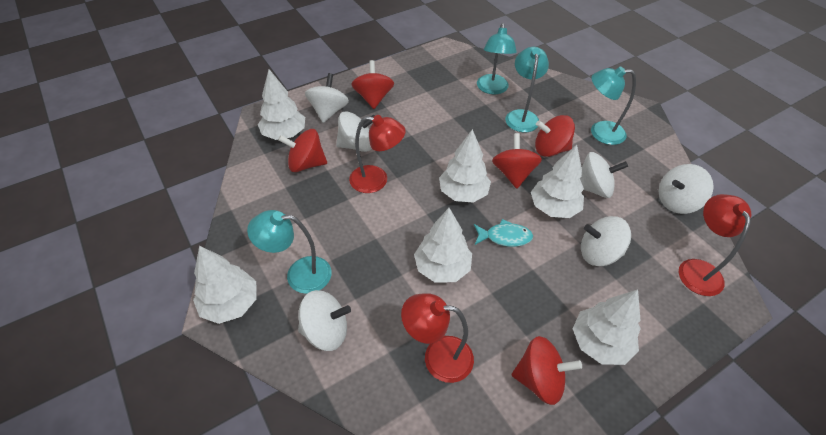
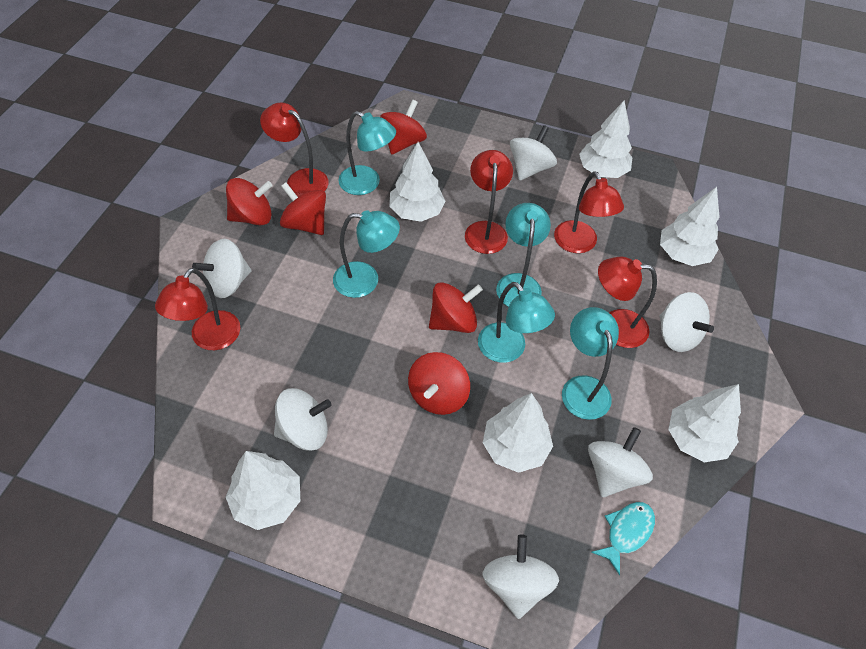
red lamp: [349,115,406,193] [401,293,474,383] [679,194,751,296] = 3 -> [155,268,240,350] [260,102,329,197] [465,150,513,254] [554,171,624,253] [598,257,657,348] = 5
turquoise lamp: [247,210,332,294] [477,23,517,94] [505,47,549,132] [591,67,636,145] = 4 -> [333,210,400,298] [338,111,396,195] [478,282,555,363] [496,203,551,307] [562,307,619,420] = 5

